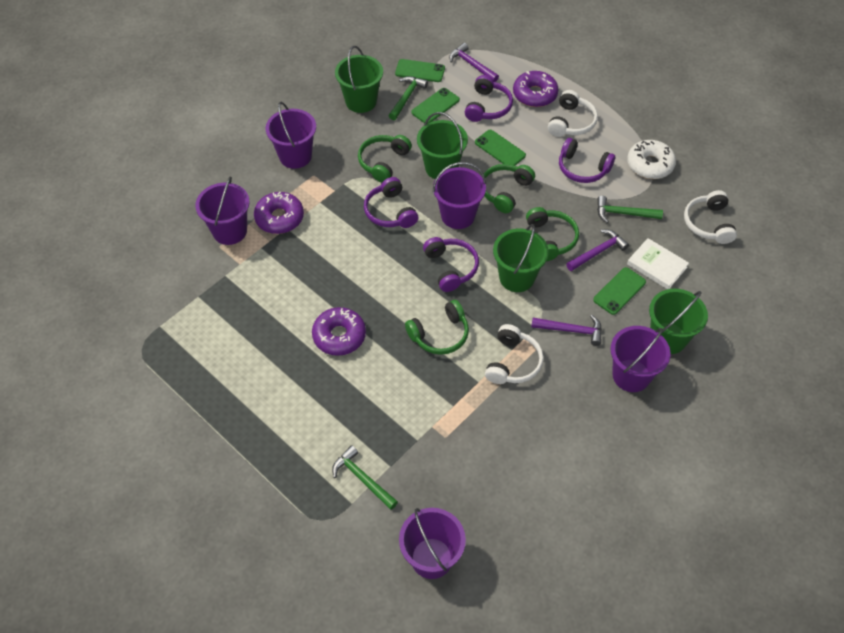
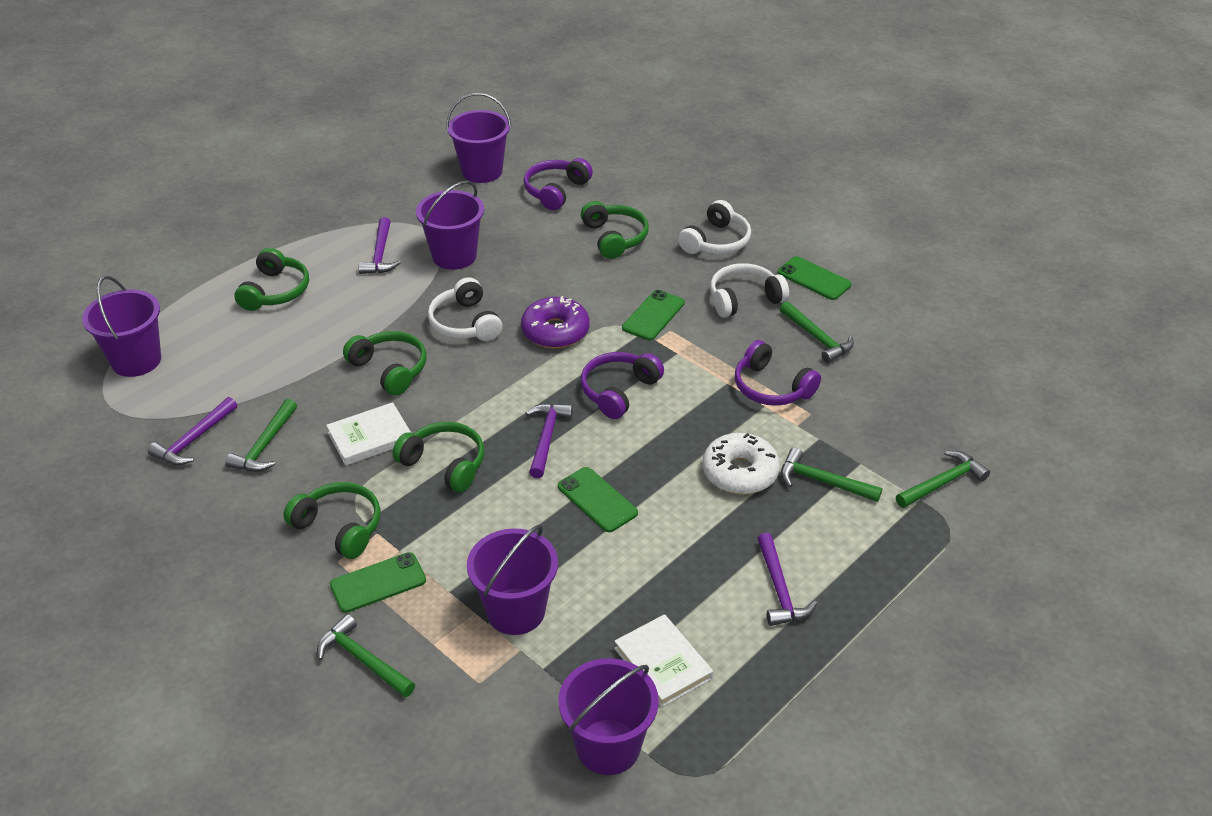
green bucket: [335,46,383,113] [417,112,468,179] [493,224,549,292] [649,289,708,354] = 4 -> none = 0
green hammer: [332,445,398,510] [389,76,428,120] [597,196,663,223] = 3 -> [225,399,297,472] [317,614,415,697] [780,301,854,363] [781,448,882,502] [896,451,990,508] = 5
green headphones: [358,135,412,183] [405,300,469,355] [482,164,535,213] [526,207,579,261] = 4 -> [234,248,309,311] [284,482,381,559] [343,331,426,396] [392,422,484,492] [581,201,649,259] = 5
purple donut: [254,192,304,234] [312,307,366,356] [513,71,559,107] = 3 -> [521,296,590,348] = 1
purple hammer: [449,43,499,82] [531,315,602,346] [566,229,629,271] = 3 -> [148,397,237,465] [358,217,400,274] [526,403,573,478] [757,533,817,626] = 4
purple headphones: [364,177,418,228] [423,237,479,292] [465,75,513,122] [559,138,615,183] = 4 -> [524,158,593,210] [581,352,664,419] [735,340,821,406] = 3
white book: [627,238,689,289] = 1 -> [326,402,411,466] [614,614,713,707] = 2

